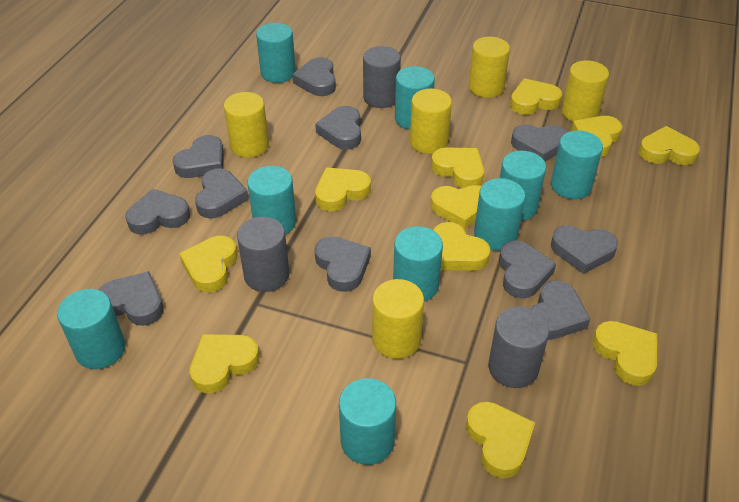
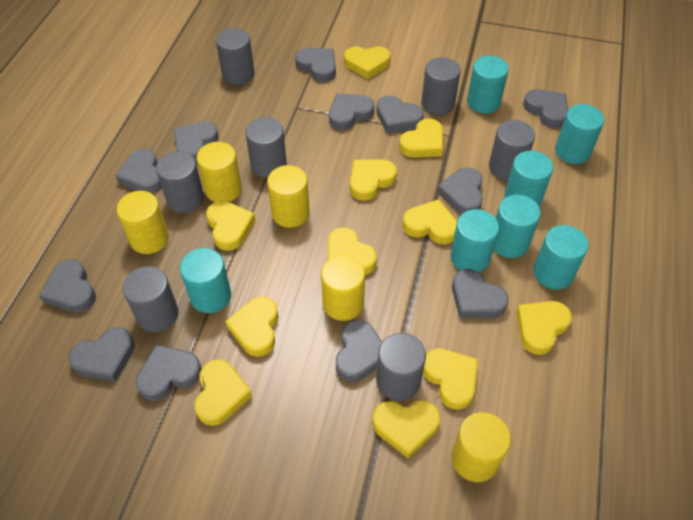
grey cylinder: [237,217,289,292] [363,46,401,108] [488,306,549,388] = 3 -> [122,266,178,332] [156,151,204,213] [216,28,254,85] [245,117,287,178] [376,333,426,401] [421,57,461,115] [489,120,535,180] = 7
grey heart: [99,271,164,326] [125,189,190,235] [172,135,224,178] [195,168,249,219] [292,57,336,96] [314,236,371,292] [315,106,361,149] [499,240,556,299] [511,124,567,161] [531,280,590,340] [551,225,618,274] = 11 -> [39,259,96,313] [68,327,135,382] [116,149,162,194] [136,344,202,401] [173,121,219,163] [295,48,336,82] [329,93,374,130] [336,320,382,382] [376,95,424,133] [437,167,483,214] [452,269,508,318] [523,89,568,128] = 12
turquoise cylinder: [57,289,125,369] [247,166,296,235] [256,23,296,83] [339,378,396,465] [393,226,443,301] [395,66,435,130] [474,178,525,251] [500,151,546,221] [551,130,603,199] = 9 -> [180,248,231,313] [450,209,499,272] [467,56,509,114] [494,195,541,258] [504,151,553,207] [533,225,589,290] [555,104,604,164] = 7

